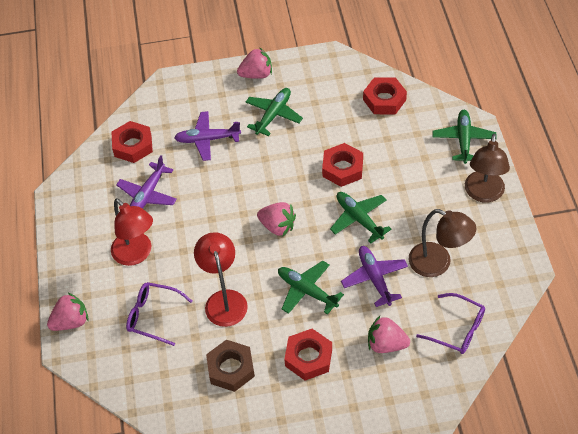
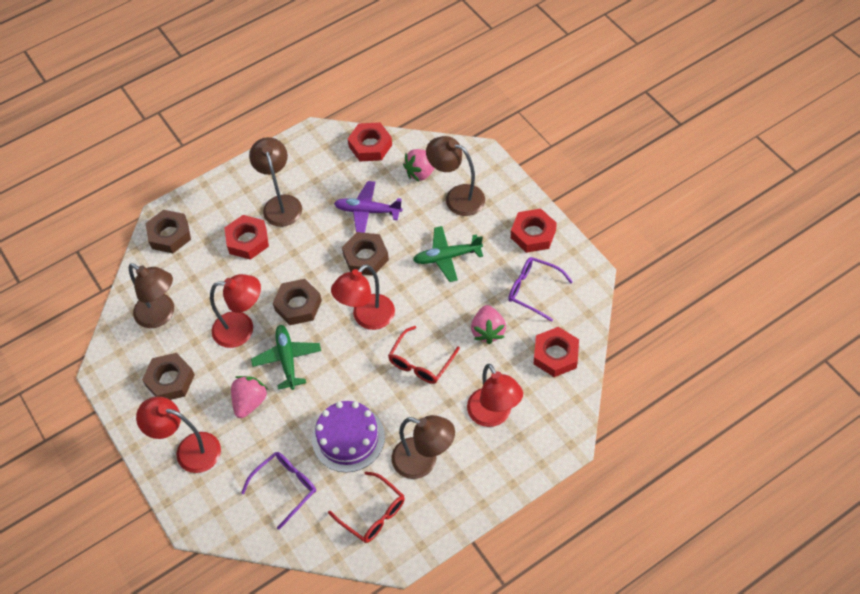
brown lamp: [408,209,476,277] [465,134,510,203] = 2 -> [129,263,174,328] [249,137,302,227] [392,415,455,479] [426,136,485,216] = 4
brown nut: [206,340,255,392] = 1 -> [142,353,195,400] [145,210,191,253] [273,279,322,325] [342,232,389,276] = 4
green plane: [246,88,303,136] [278,261,344,315] [330,192,392,243] [432,110,497,164] = 4 -> [251,325,321,390] [413,226,483,282] = 2
pink strawberry: [47,292,88,331] [237,47,272,79] [257,202,296,236] [368,316,410,353] = 4 -> [231,376,268,418] [403,149,435,181] [471,305,506,344] = 3
purple cake: none = 0 -> [312,401,385,472] = 1
purple plane: [116,155,177,209] [174,111,241,161] [341,246,408,307] = 3 -> [334,181,402,233] = 1
red glasses: none = 0 -> [328,471,405,543] [388,326,460,384] = 2
red lamp: [111,198,153,266] [194,232,248,327] = 2 -> [136,397,221,473] [210,274,261,348] [331,264,395,330] [467,364,523,427] = 4

